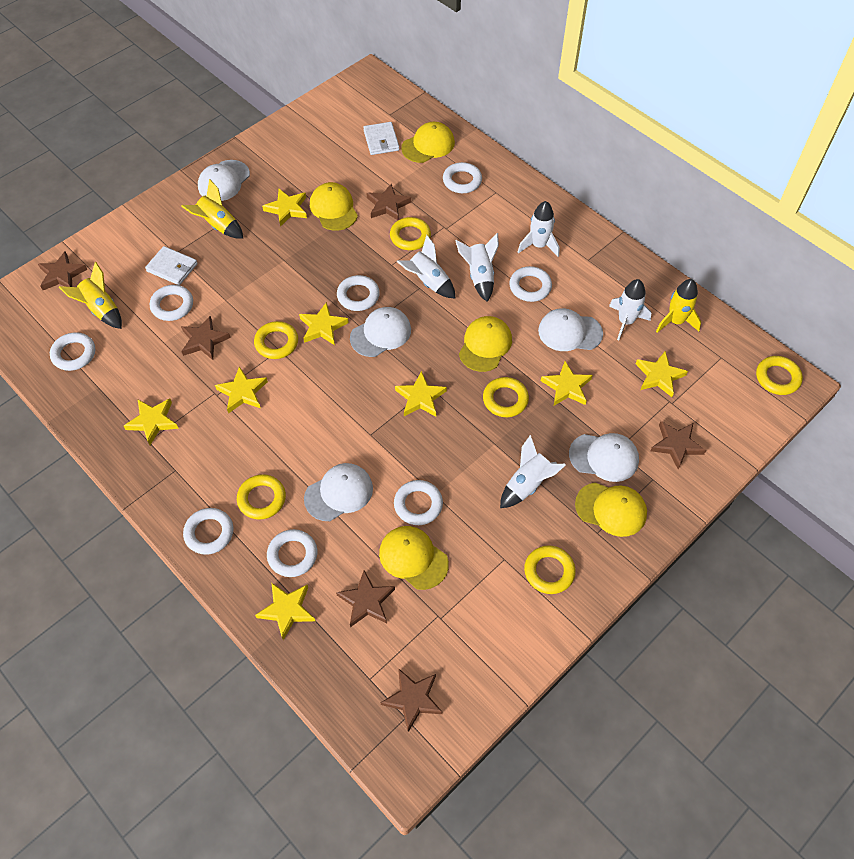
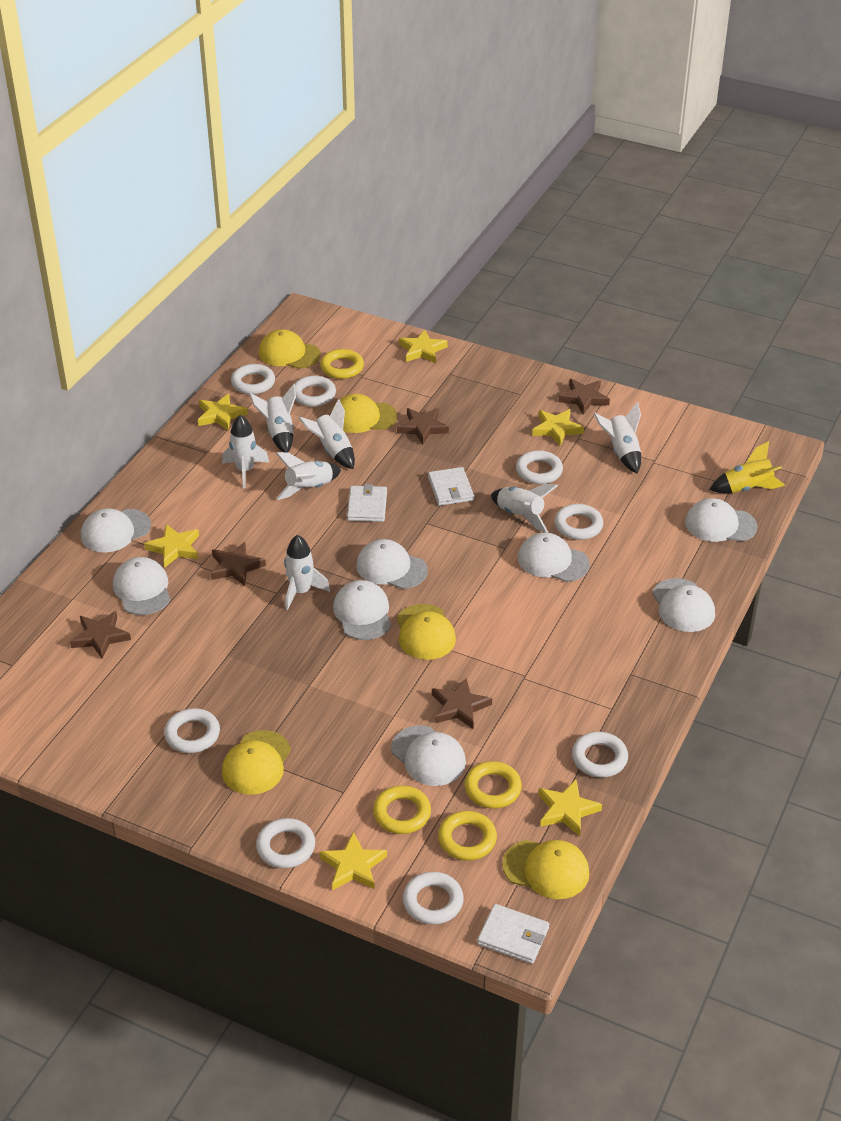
brown star: [38,252,87,290] [181,316,231,360] [336,570,395,627] [366,184,411,220] [381,668,443,732] [650,421,706,470] = 6 -> [70,611,131,659] [211,542,266,586] [397,408,449,444] [432,678,492,729] [559,379,610,415] = 5
white cap: [198,160,250,201] [304,463,373,521] [350,307,411,357] [538,308,603,351] [569,433,639,482] = 5 -> [81,508,151,553] [113,557,171,615] [333,580,391,640] [356,539,428,589] [391,725,466,786] [518,532,590,582] [652,578,715,632] [685,498,757,542] = 8
white rocket: [397,235,456,299] [455,233,499,302] [500,435,566,508] [518,201,559,257] [609,279,651,340] = 5 -> [222,415,269,488] [249,384,296,452] [276,452,341,500] [284,535,330,610] [299,399,355,469] [491,484,558,533] [594,402,641,473] = 7
white wallet: [145,246,198,285] [363,122,399,155] = 2 -> [347,484,387,522] [428,467,474,506] [477,904,549,964] = 3
yellow ring: [237,474,286,520] [254,321,298,359] [390,217,431,250] [483,377,529,417] [524,545,576,594] [756,356,803,395] = 6 -> [320,349,364,379] [373,785,431,834] [438,811,497,860] [464,761,522,809] = 4
yellow rocket: [59,262,122,329] [181,179,243,238] [656,279,701,333] = 3 -> [709,441,785,493] = 1
yellow star: [124,399,179,445] [215,366,268,414] [255,583,315,640] [262,189,307,227] [299,302,349,345] [395,371,447,417] [541,361,593,406] [636,351,688,397] = 8 -> [144,524,199,568] [198,393,248,431] [320,832,387,890] [399,330,448,363] [532,409,584,446] [538,779,602,836] = 6

